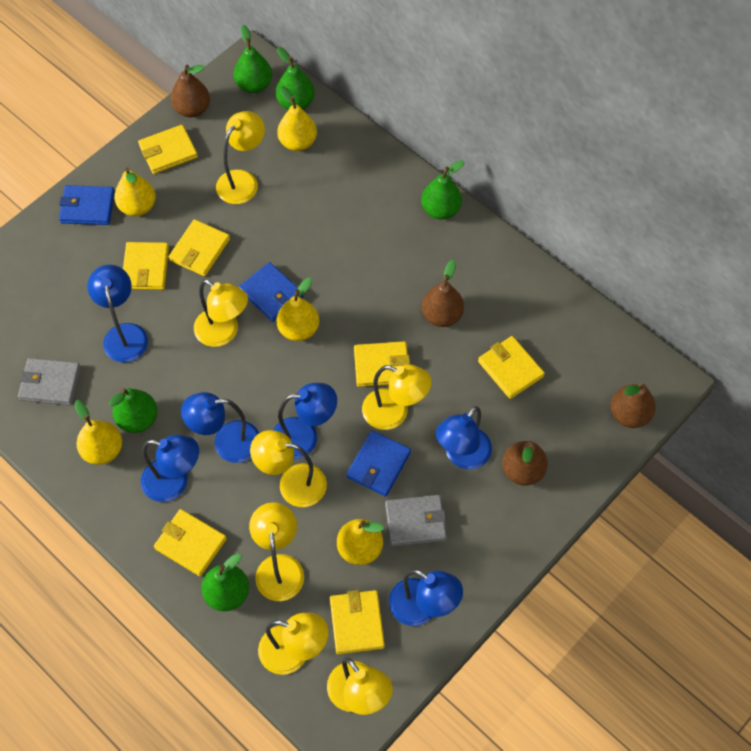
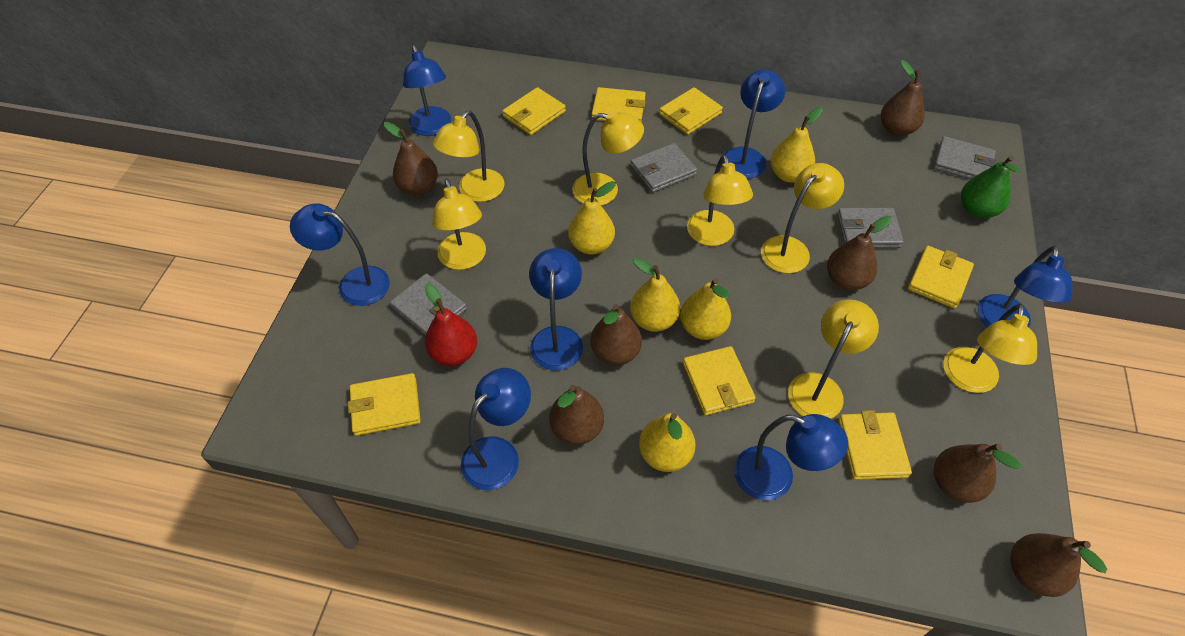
blue lamp: [87,265,148,362] [141,435,199,502] [181,392,259,463] [273,383,337,459] [389,569,463,626] [436,406,492,469] = 6 -> [290,203,390,306] [403,45,451,136] [461,368,531,490] [529,248,583,370] [722,69,785,179] [734,414,848,500] [977,246,1072,327] = 7
blue wallet: [59,185,115,225] [239,262,304,322] [346,430,411,497] = 3 -> none = 0
brown pear: [171,65,210,117] [422,260,464,327] [502,441,548,486] [611,382,656,428] = 4 -> [384,122,438,196] [549,385,604,445] [590,304,642,365] [827,216,892,290] [881,60,925,136] [934,444,1021,503] [1010,533,1107,597] = 7
green pear: [109,388,158,433] [201,554,249,611] [234,25,272,93] [276,47,315,110] [421,160,464,220] = 5 -> [961,156,1020,218] = 1
grey wallet: [18,358,81,405] [385,495,447,547] = 2 -> [390,273,467,336] [630,143,697,193] [837,208,904,248] [934,136,996,180] = 4
red pear: none = 0 -> [425,283,477,366] = 1

